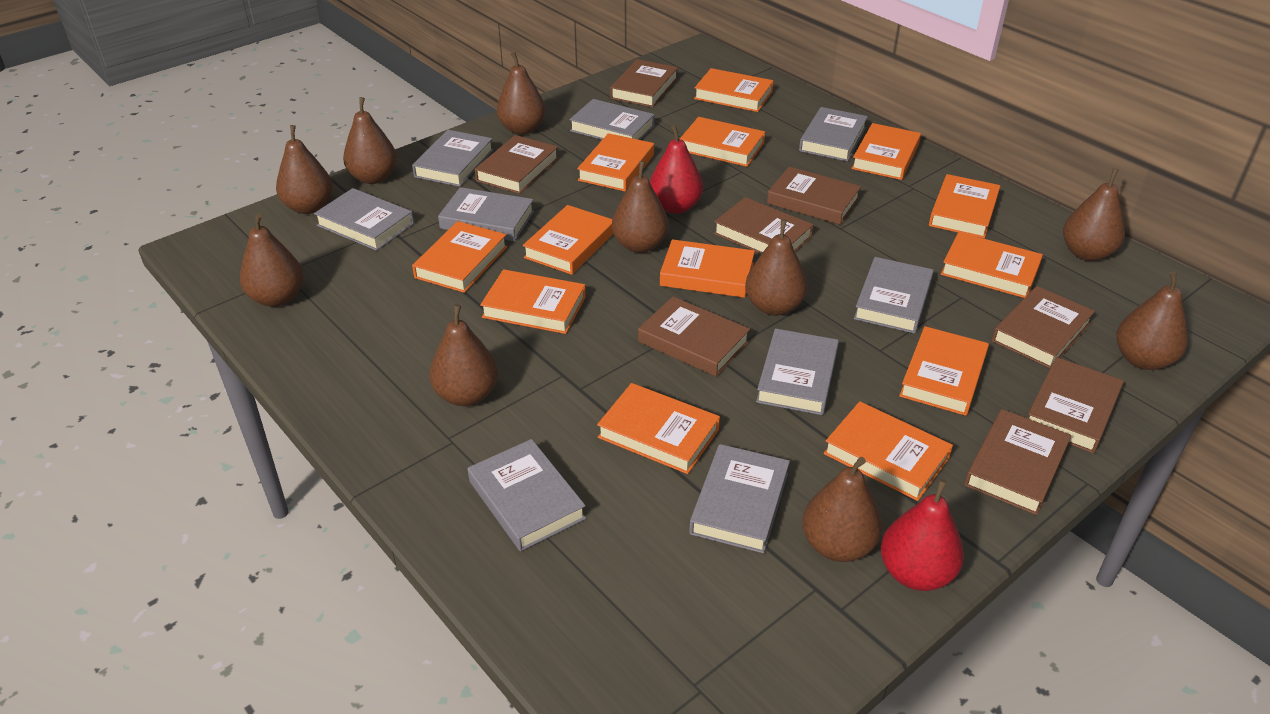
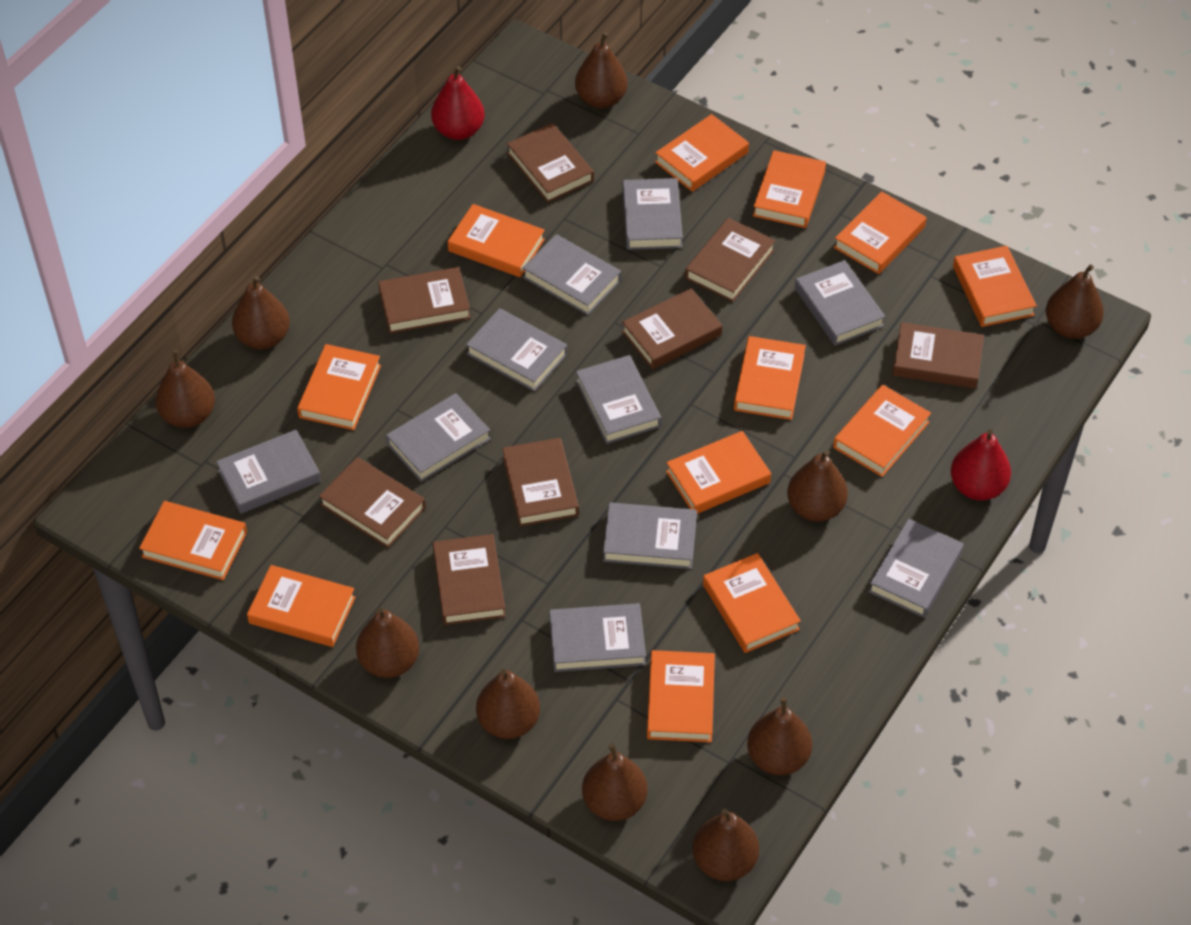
grey book: [314,188,414,251] [412,130,493,187] [438,187,534,241] [468,439,586,551] [569,99,655,140] [689,444,790,553] [756,328,839,415] [799,107,868,161] [854,257,934,334] = 9 -> [216,430,321,514] [386,393,491,482] [466,308,567,391] [522,234,621,315] [549,603,646,672] [576,355,661,444] [603,502,697,569] [622,178,683,250] [795,260,886,346] [869,519,964,618] = 10

